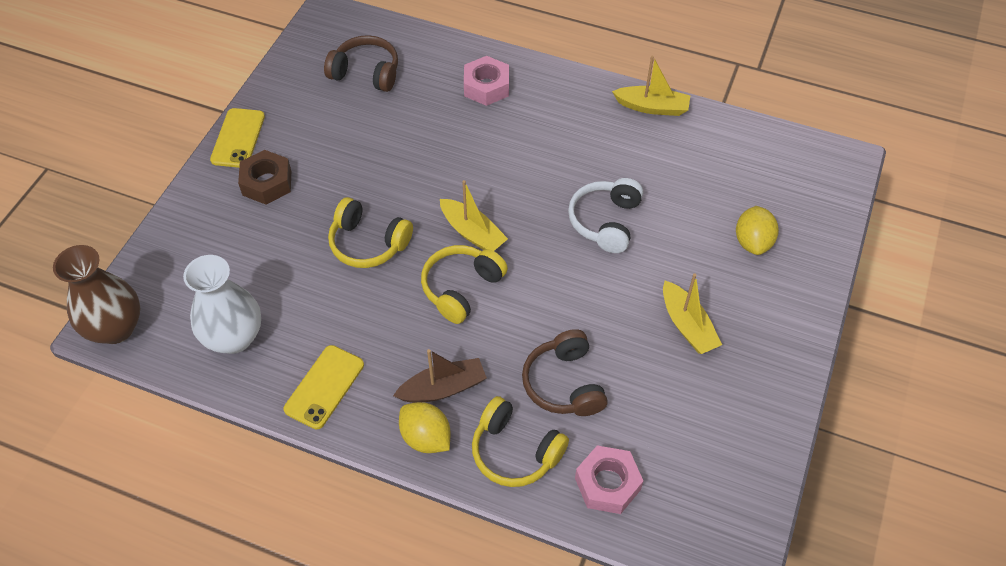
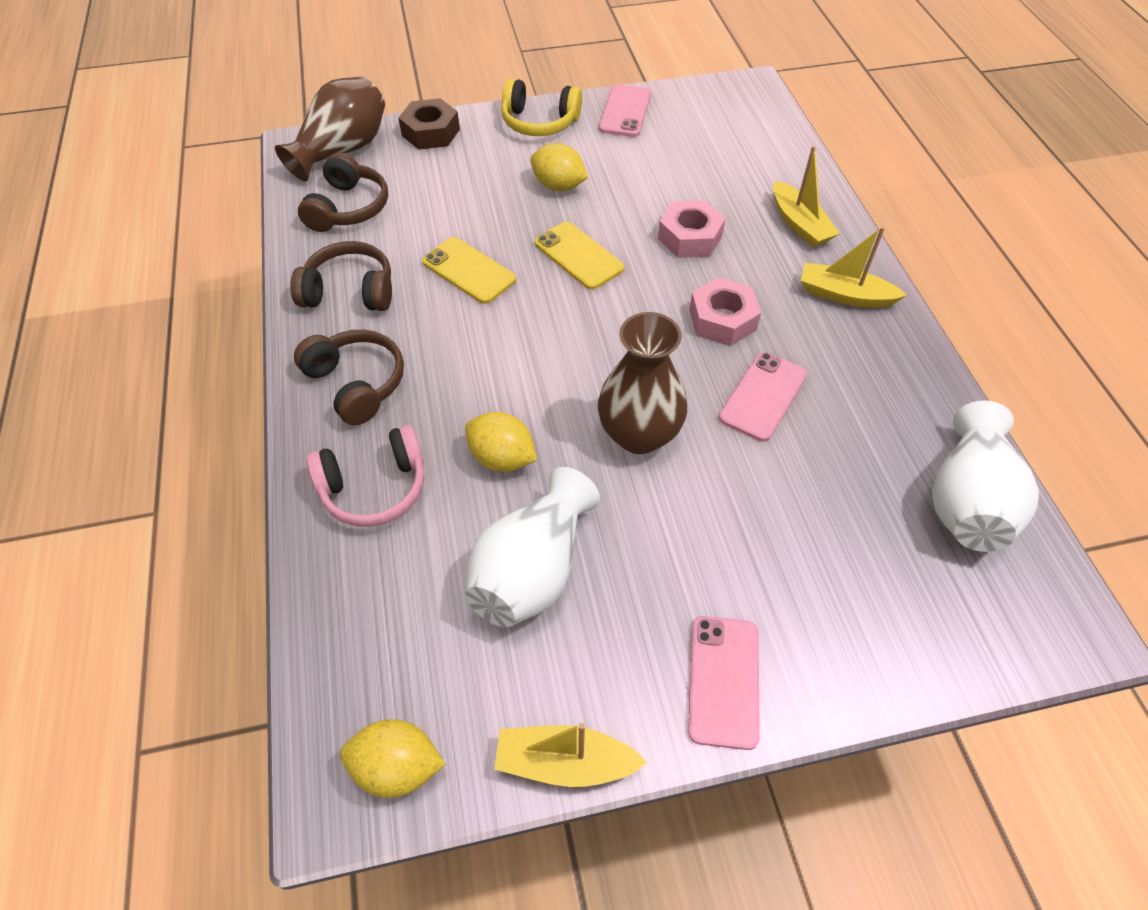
brown boat: [393,349,487,403] = 1 -> none = 0
brown headphones: [324,35,398,92] [522,329,608,416] = 2 -> [290,241,392,311] [294,330,404,425] [298,153,388,232] = 3
brown vase: [53,245,140,344] = 1 -> [275,76,385,181] [598,312,687,454] = 2
pink headphones: none = 0 -> [306,425,425,527] = 1
pink phone: none = 0 -> [599,84,651,137] [688,616,760,750] [719,352,807,442] = 3
white headphones: [568,178,643,253] = 1 -> none = 0
white vase: [183,255,261,354] = 1 -> [465,467,600,627] [932,401,1039,552] = 2
yellow headphones: [328,197,413,268] [421,245,508,324] [472,396,569,487] = 3 -> [501,78,582,136] = 1
yellow lemon: [399,402,450,453] [736,206,779,255] = 2 -> [340,719,445,798] [465,412,537,472] [530,143,588,191] = 3

